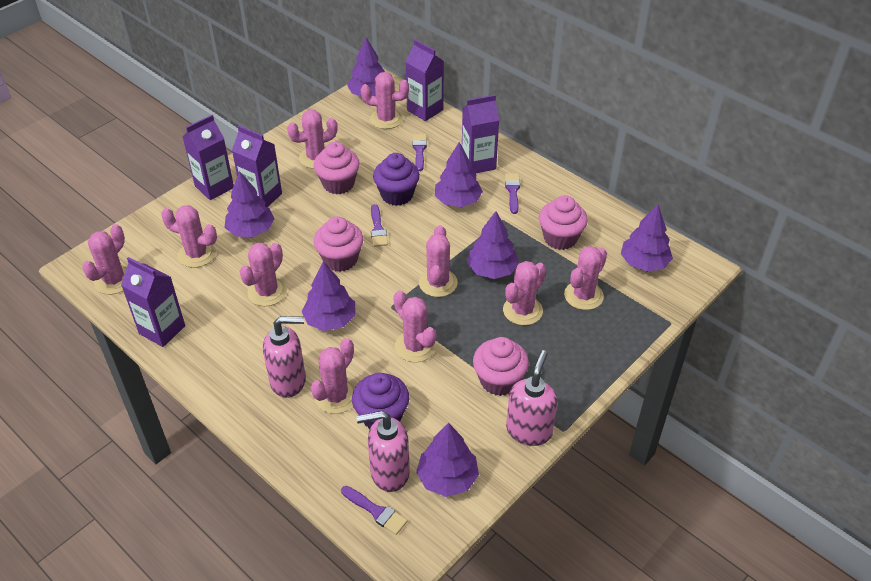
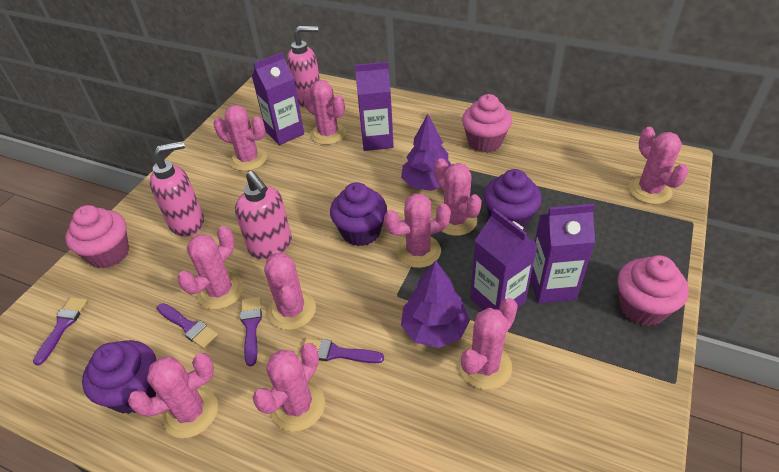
pink cupcake: [314,142,360,194] [314,216,363,272] [473,337,529,396] [539,195,588,250] = 4 -> [65,205,129,269] [462,94,512,153] [618,255,689,326] = 3
purple carton: [121,257,185,347] [183,115,234,200] [232,126,282,207] [405,40,444,121] [462,95,499,173] = 5 -> [252,52,304,145] [355,62,394,151] [470,209,538,310] [530,204,595,304] = 4
purple cupcake: [352,373,409,429] [373,153,420,206] = 2 -> [82,340,156,414] [330,182,387,246] [484,169,542,228] = 3
purple tree: [224,171,274,237] [302,261,356,331] [347,37,385,96] [416,423,479,497] [435,142,483,207] [467,211,519,279] [621,204,673,272] = 7 -> [401,114,451,191] [401,260,470,348] = 2

